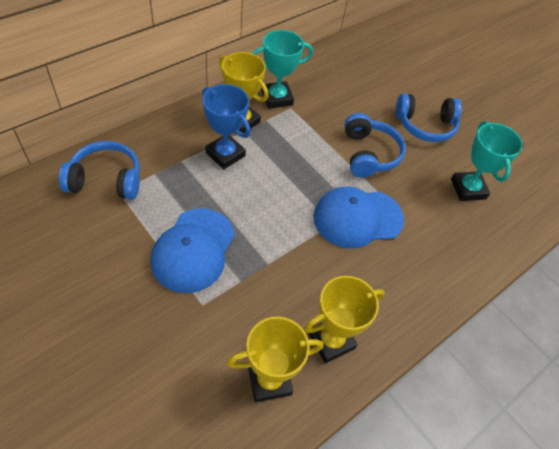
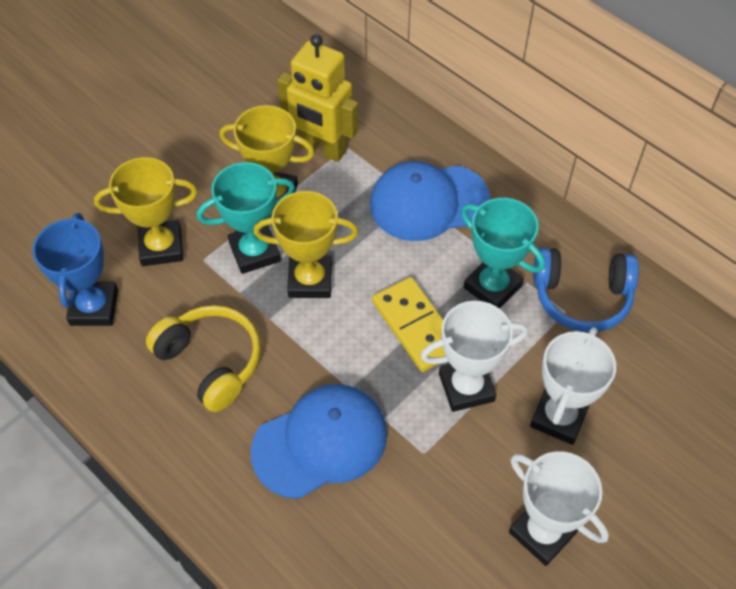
blue headphones: [59,141,140,200] [344,113,406,178] [395,93,462,142] = 3 -> [533,247,639,332] = 1
white trophy: none = 0 -> [420,301,528,412] [509,451,609,566] [530,327,616,445] = 3
yellow domino: none = 0 -> [372,277,446,372] = 1
yellow headphones: none = 0 -> [146,305,261,412] = 1
yellow robot: none = 0 -> [277,34,358,162] = 1

